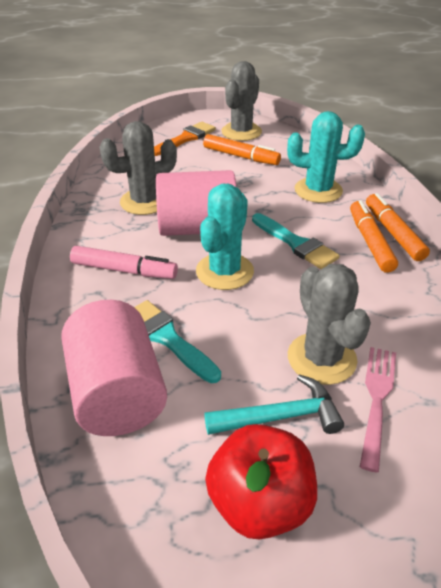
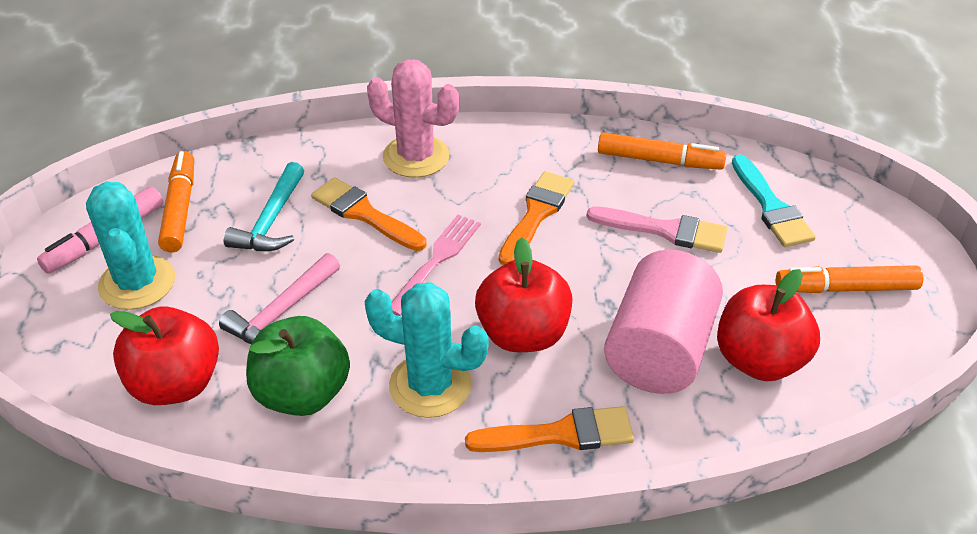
green apple: none = 0 -> [246,316,350,416] = 1
grey cactus: [99,121,177,215] [222,61,262,141] [288,264,371,385] = 3 -> none = 0
orange brush: [154,122,216,156] = 1 -> [311,177,426,251] [465,406,634,452] [498,171,575,265] = 3
pink brush: none = 0 -> [586,206,727,253] = 1
pink cactus: none = 0 -> [367,59,459,178] = 1
pink cylinder: [61,300,167,436] [156,170,236,236] = 2 -> [604,250,723,394] = 1
pink hammer: none = 0 -> [219,253,340,344] = 1
red apple: [205,424,317,540] = 1 -> [110,306,219,405] [475,238,572,352] [717,269,820,381] = 3
turquoise brush: [135,300,221,383] [252,213,339,269] = 2 -> [732,154,816,247] = 1

